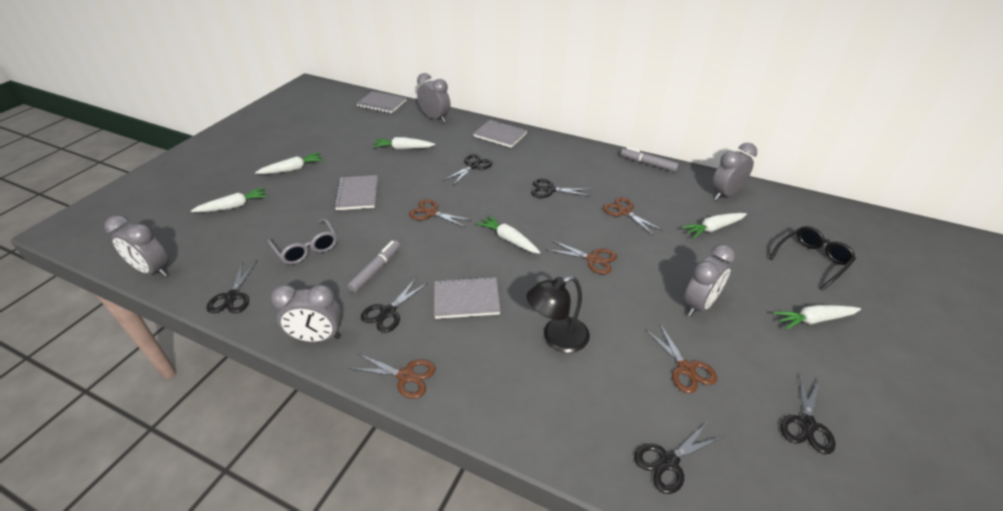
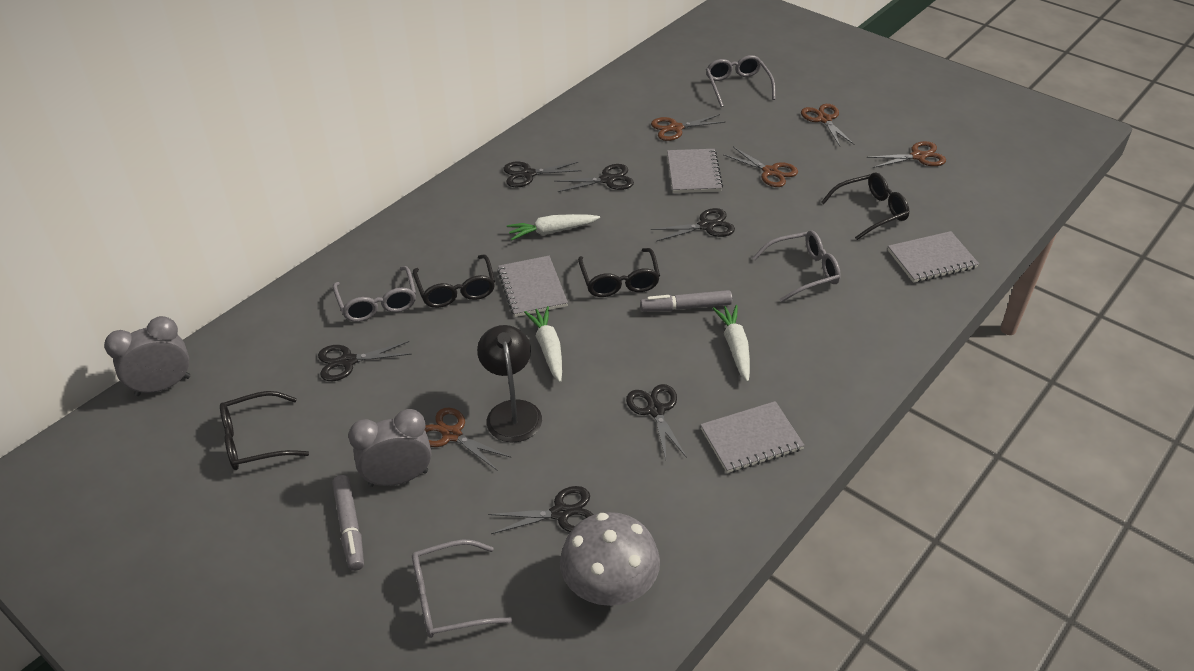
black glasses: [769,226,856,290] = 1 -> [220,391,309,470] [413,255,495,308] [578,248,660,297] [821,172,909,240] = 4
grey clock: [104,215,169,277] [271,285,342,343] [417,73,450,123] [684,244,735,317] [712,143,757,200] = 5 -> [104,316,191,396] [348,409,431,487] = 2
grey glasses: [268,218,337,265] = 1 -> [333,266,416,322] [412,540,512,638] [706,55,776,107] [753,230,841,302] = 4
grey mushroom: none = 0 -> [560,512,660,606] = 1
white carrot: [191,187,268,212] [255,152,323,174] [373,137,435,149] [477,215,541,254] [682,213,747,239] [773,305,861,330] = 6 -> [507,214,600,240] [524,306,562,382] [712,305,750,382] = 3

